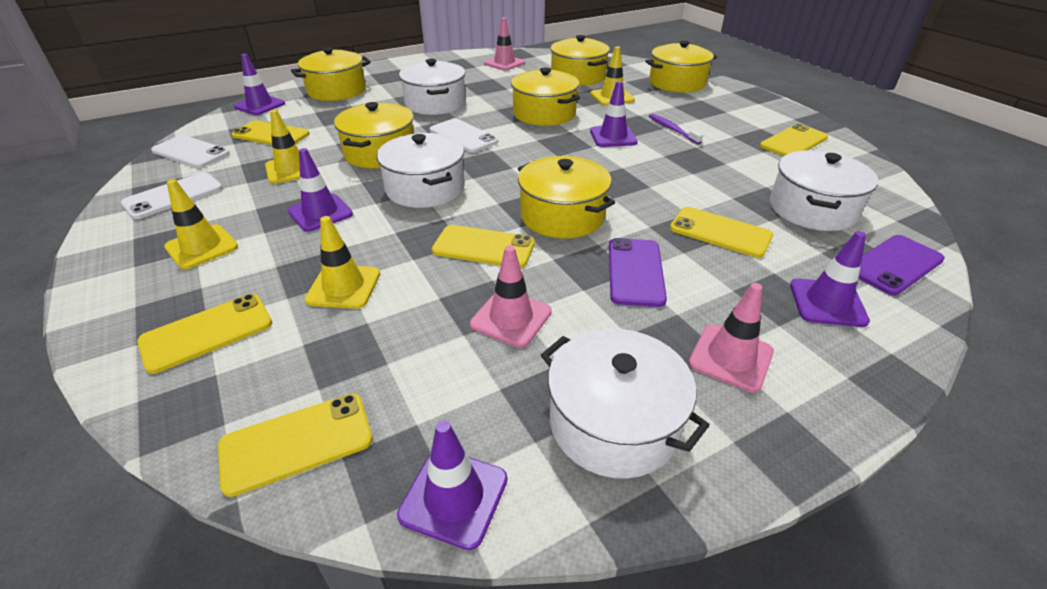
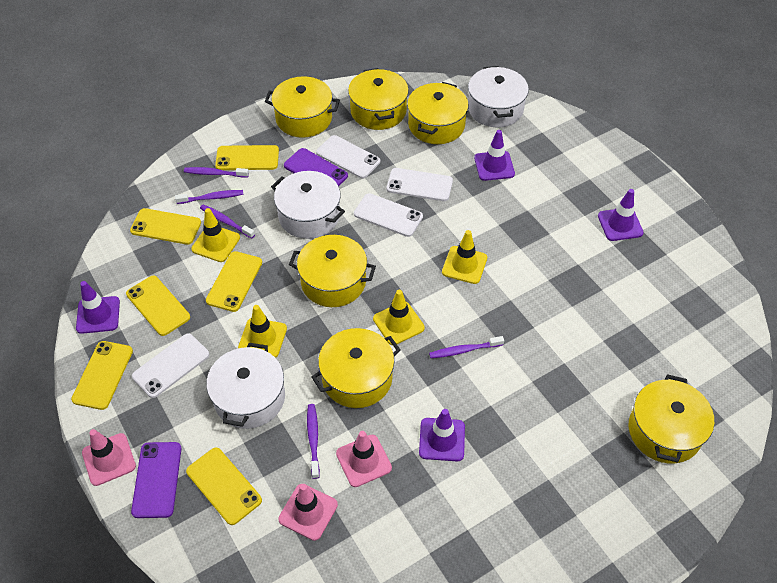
purple toothbrush: [649,114,703,144] = 1 -> [175,190,243,204] [184,167,249,178] [200,204,255,239] [307,404,320,479] [429,336,504,358] = 5
purple traffic cone: [234,54,285,115] [288,148,353,232] [397,420,507,550] [590,81,638,147] [790,231,870,327] = 5 -> [76,281,120,334] [419,409,465,461] [474,130,515,181] [598,189,644,241] = 4
white phone: [121,172,222,219] [151,135,230,168] [430,118,498,153] = 3 -> [132,333,209,398] [316,135,380,178] [354,193,423,237] [387,168,453,201] = 4
white pot: [377,133,465,208] [399,59,466,115] [541,329,710,479] [770,150,878,231] = 4 -> [206,343,285,429] [271,171,345,239] [468,66,529,127] = 3

